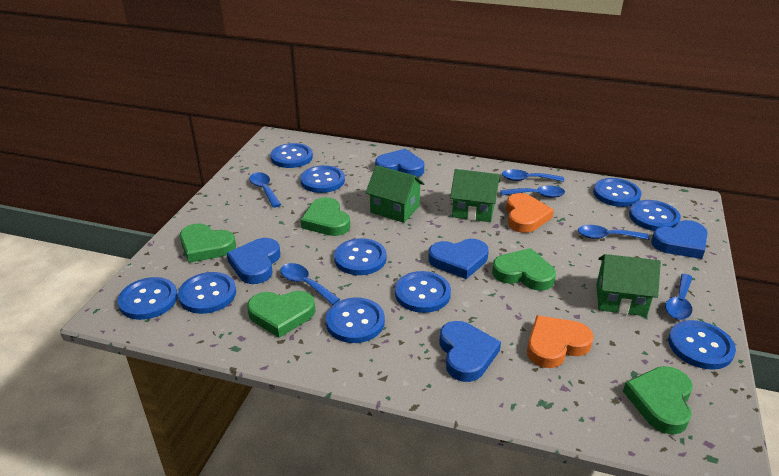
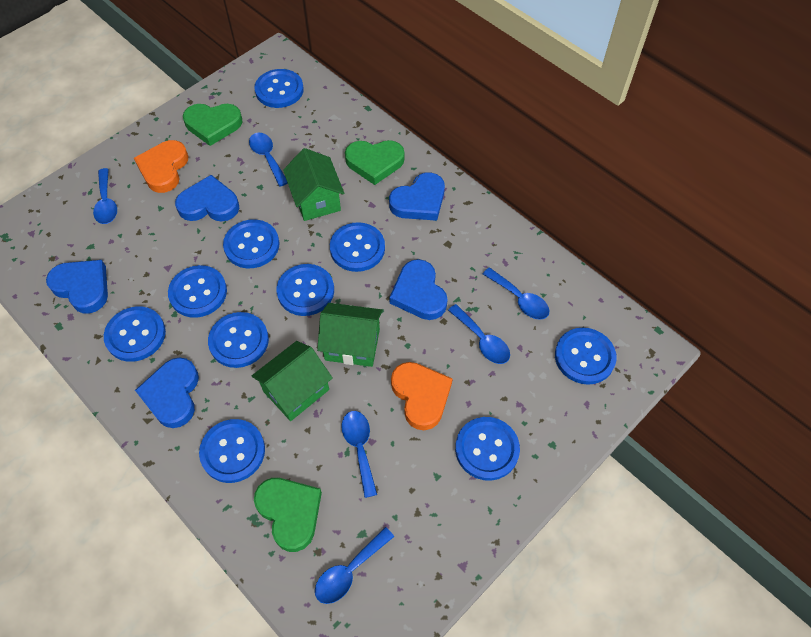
green heart: [180,223,236,263] [247,291,315,338] [301,197,350,236] [492,248,556,291] [623,366,693,435] = 5 -> [183,104,242,146] [254,478,322,552] [345,140,405,185] = 3

